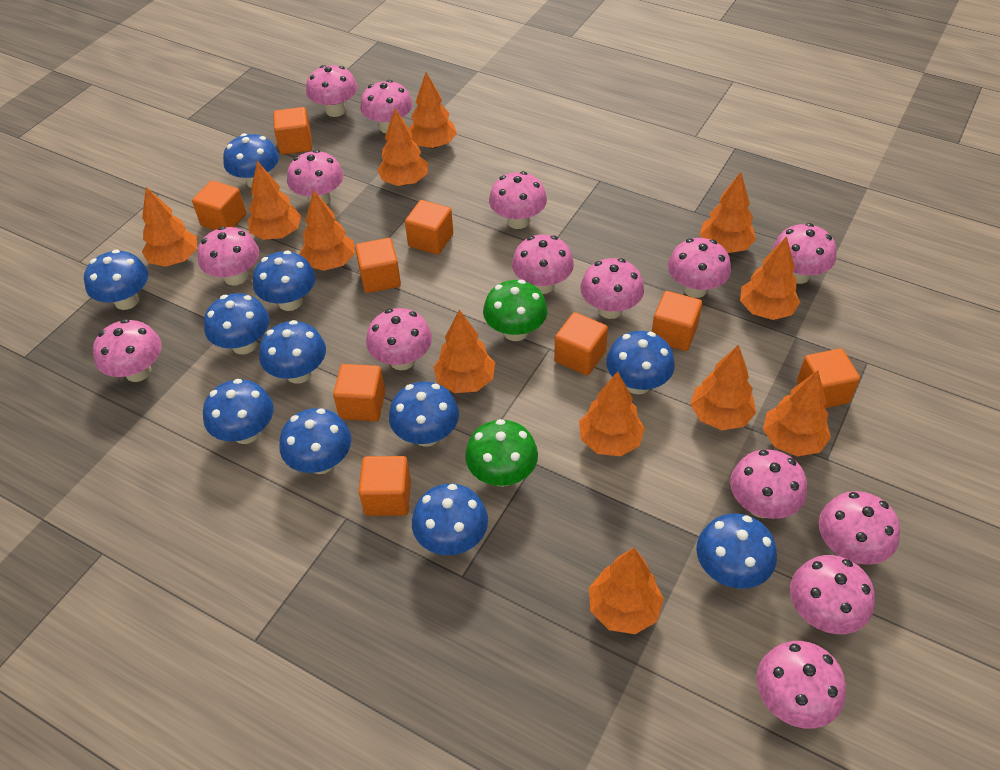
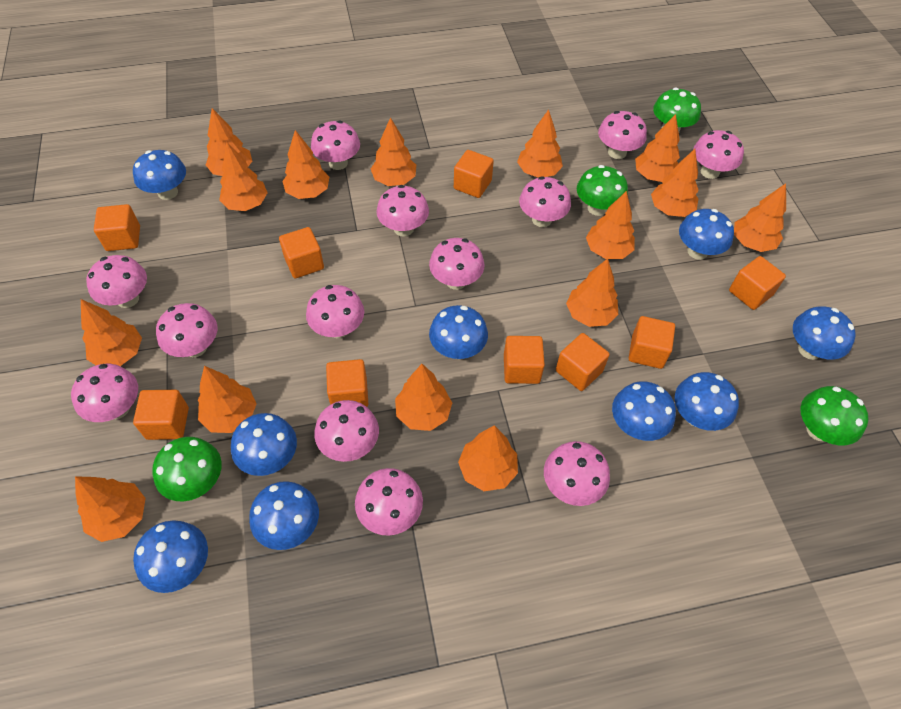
blue mushroom: [84,249,148,310] [203,379,274,444] [204,293,270,355] [223,133,279,188] [253,250,316,311] [259,320,326,384] [279,408,351,474] [389,381,459,447] [412,483,488,555] [606,331,675,394] [696,513,777,589] = 11 -> [133,150,186,200] [133,520,208,593] [231,413,297,476] [249,481,319,550] [429,305,488,359] [612,381,676,441] [675,372,739,431] [679,209,734,260] [793,306,856,360] = 9
green mushroom: [465,419,538,487] [483,280,548,341] = 2 -> [152,437,222,501] [577,165,628,216] [653,88,701,132] [800,386,869,445] = 4
orange tree: [142,187,197,267] [247,161,301,240] [299,190,355,271] [377,109,428,186] [409,72,457,149] [433,310,495,393] [579,371,645,457] [589,548,664,634] [690,345,756,430] [699,172,756,253] [740,236,800,320] [763,371,831,457] = 12 -> [75,476,146,542] [81,299,142,366] [198,366,257,433] [206,108,252,176] [219,142,268,211] [282,130,329,199] [371,117,416,186] [395,364,452,431] [458,425,518,491] [517,109,563,178] [566,258,618,327] [586,191,635,259] [635,114,680,182] [651,149,699,217] [734,183,786,252] = 15
pink mushroom: [93,319,162,382] [198,226,259,286] [287,150,343,204] [306,65,358,117] [360,80,413,133] [366,308,432,370] [489,171,547,229] [512,235,574,294] [581,258,644,319] [668,238,731,298] [730,449,807,519] [756,641,846,729] [773,223,836,284] [790,555,875,634] [819,491,900,565] = 15 -> [71,364,138,422] [86,255,147,308] [156,303,217,357] [306,285,364,338] [311,120,360,170] [314,400,379,462] [355,468,423,536] [376,185,429,237] [429,238,485,290] [519,176,571,227] [544,441,610,506] [598,111,647,159] [693,130,744,179] = 13

